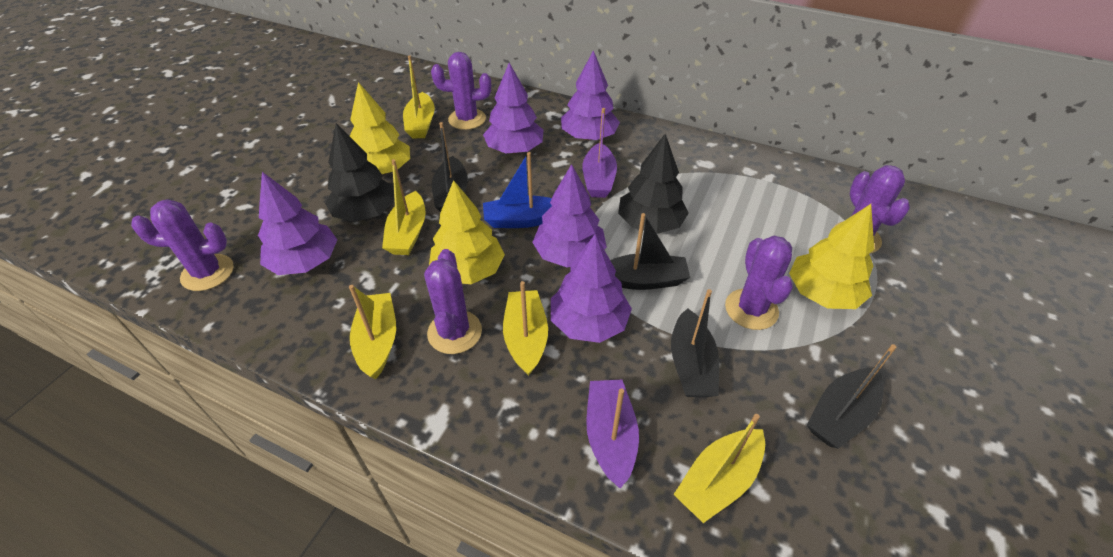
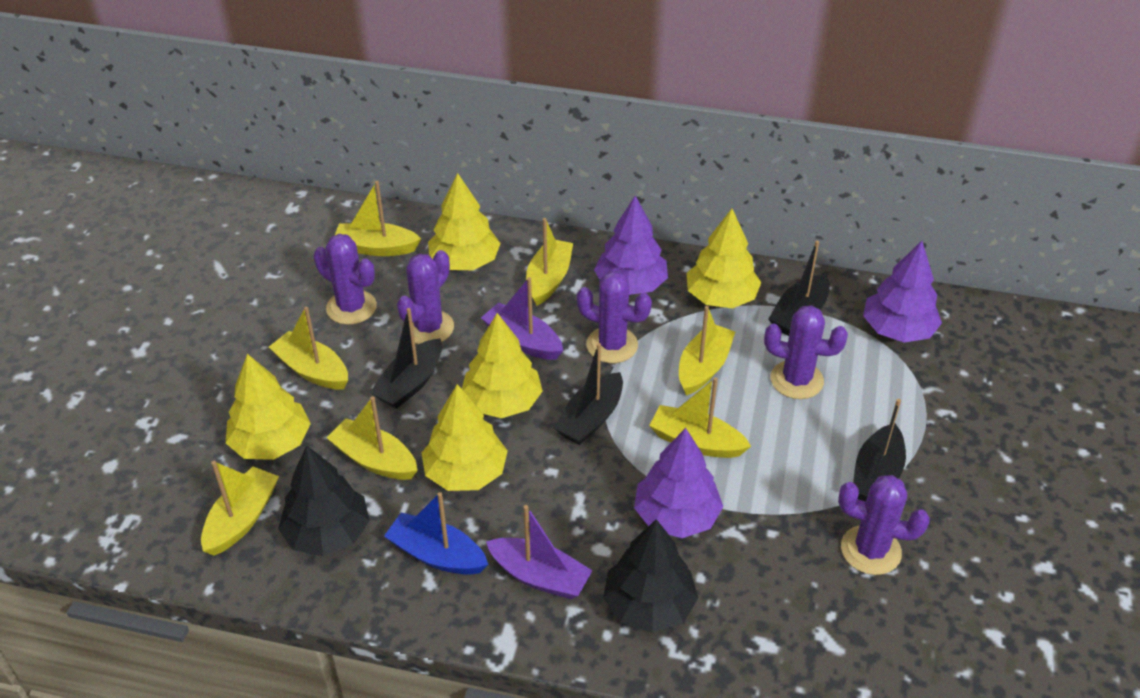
purple tree: [258,172,337,275] [483,63,543,153] [532,164,607,267] [551,234,632,343] [561,50,620,141] = 5 -> [594,196,668,295] [634,428,723,538] [863,241,942,343] = 3
yellow boat: [349,285,396,379] [382,159,426,255] [403,56,435,139] [503,281,548,376] [673,414,765,523] = 5 -> [201,461,279,555] [269,307,348,389] [326,396,418,480] [334,181,421,256] [526,218,573,306] [649,377,751,458] [679,306,735,396] = 7
yellow tree: [350,82,410,175] [429,180,505,284] [789,204,874,309] = 3 -> [226,354,311,460] [422,384,507,491] [428,173,501,270] [462,313,543,418] [686,209,761,308] = 5

